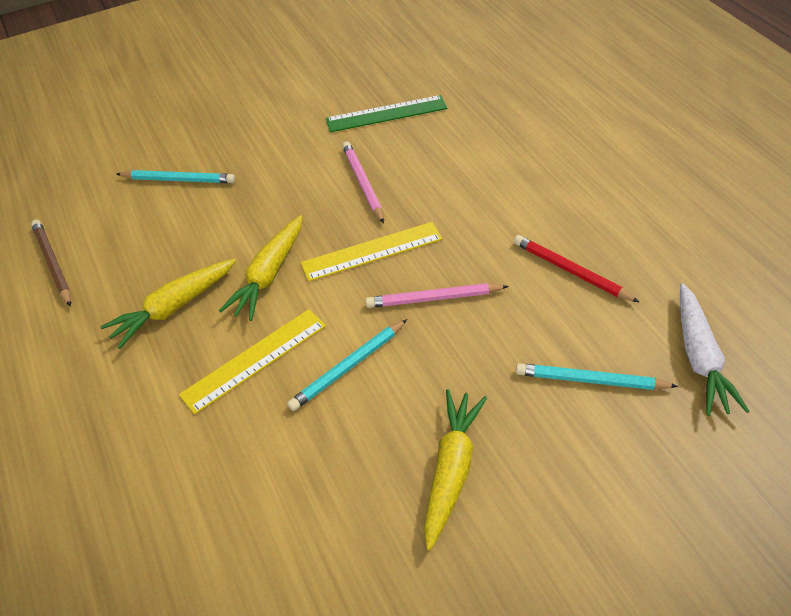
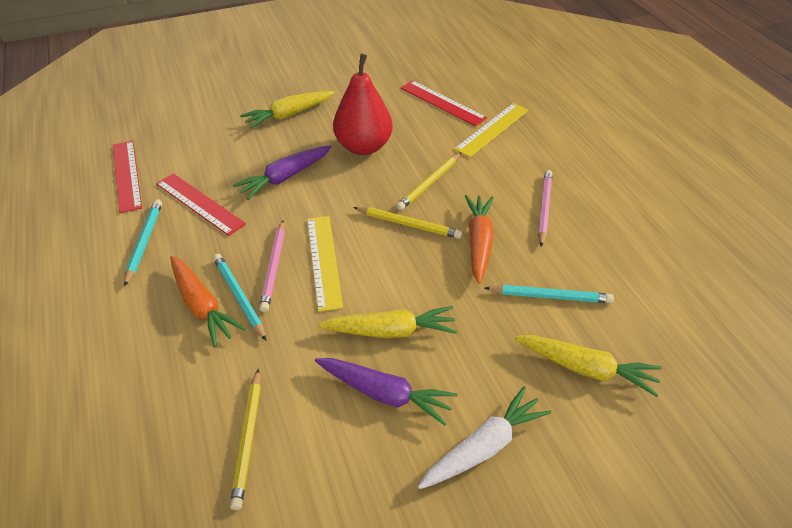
brown pencil: [31,219,71,307] = 1 -> none = 0
green ruler: [326,95,448,132] = 1 -> none = 0
orange carrot: none = 0 -> [170,256,245,347] [465,195,494,284] = 2
purple carrot: none = 0 -> [233,146,332,200] [315,358,457,426] = 2
red pear: none = 0 -> [333,54,393,155] = 1
red pencil: [514,235,639,302] = 1 -> none = 0
red ruler: none = 0 -> [113,141,142,213] [156,173,246,236] [401,80,487,126] = 3
yellow pencil: none = 0 -> [230,369,261,510] [353,207,462,239] [396,152,461,211] = 3

